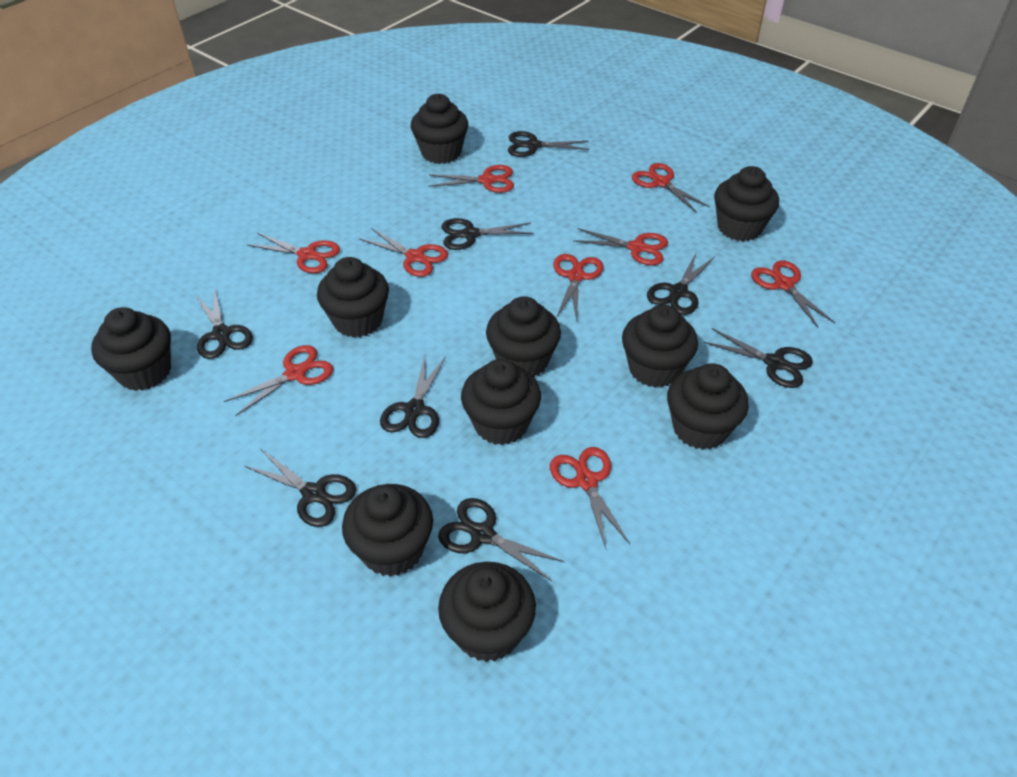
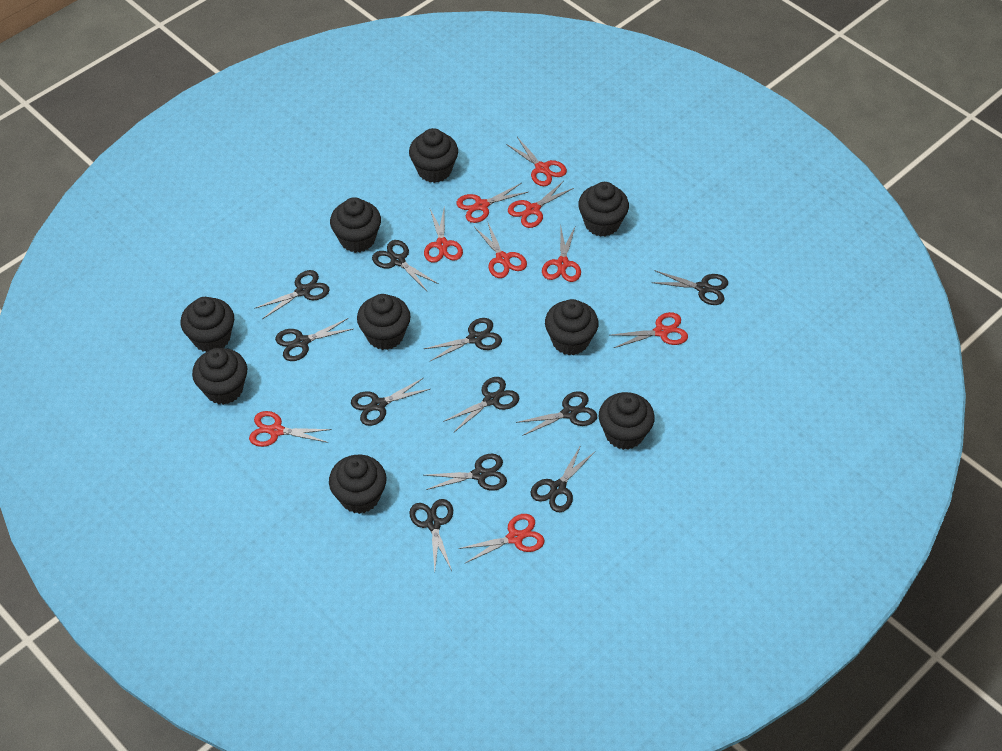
black cupcake: [91,307,171,391] [317,257,389,338] [342,484,433,577] [411,94,468,164] [438,562,536,662] [461,359,541,445] [486,296,561,377] [622,304,698,388] [667,363,749,450] [714,166,779,241] = 10 -> [181,297,234,352] [192,348,247,405] [329,455,386,514] [330,197,381,253] [357,294,411,350] [409,128,458,183] [545,299,598,355] [578,182,629,237] [599,392,655,450] = 9
black scissors: [195,287,253,359] [244,449,356,527] [380,356,446,438] [438,498,565,581] [441,218,534,250] [508,131,589,157] [647,253,715,315] [703,328,813,388] = 8 -> [254,270,330,319] [275,318,353,361] [351,378,430,426] [372,240,438,291] [409,499,453,571] [424,318,502,361] [425,453,507,491] [443,377,519,433] [516,391,597,436] [531,445,595,512] [651,271,728,305] = 11

